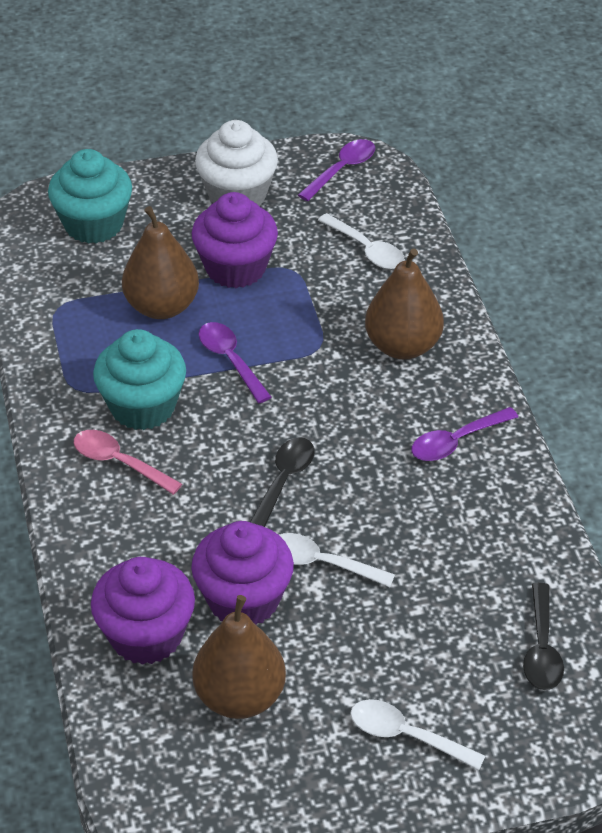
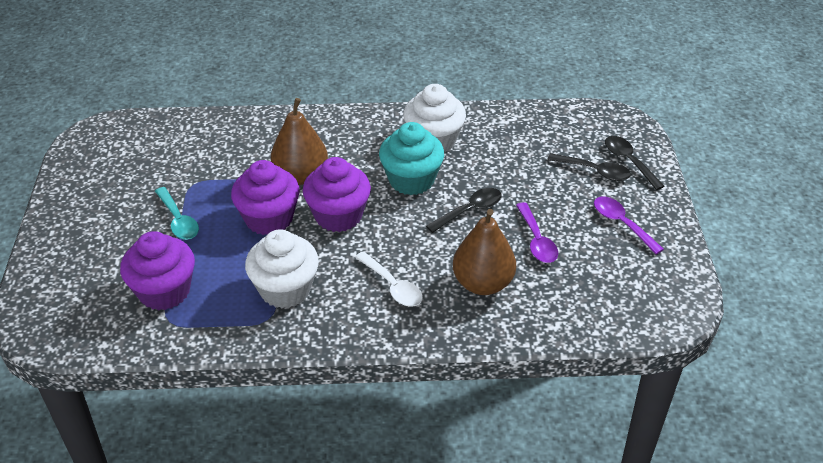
black spoon: [250,437,315,527] [523,583,564,690] = 2 -> [426,188,502,233] [547,153,631,181] [605,136,665,190] = 3
brown pear: [122,206,199,319] [192,595,286,719] [365,248,444,360] = 3 -> [271,98,328,185] [453,209,516,295] = 2
pink spoon: [74,430,182,495] = 1 -> none = 0
purple spoon: [198,322,271,403] [298,139,375,201] [411,407,518,461] = 3 -> [516,202,558,263] [594,196,664,254] = 2
turquoise cupcake: [48,149,132,244] [93,329,186,430] = 2 -> [379,122,444,195] = 1
turquoise spoon: none = 0 -> [155,187,199,240] = 1
white cupcake: [195,120,278,206] = 1 -> [245,229,319,308] [403,84,466,153] = 2
white spoon: [279,533,395,587] [318,213,405,269] [350,699,485,770] = 3 -> [355,251,423,307] = 1

